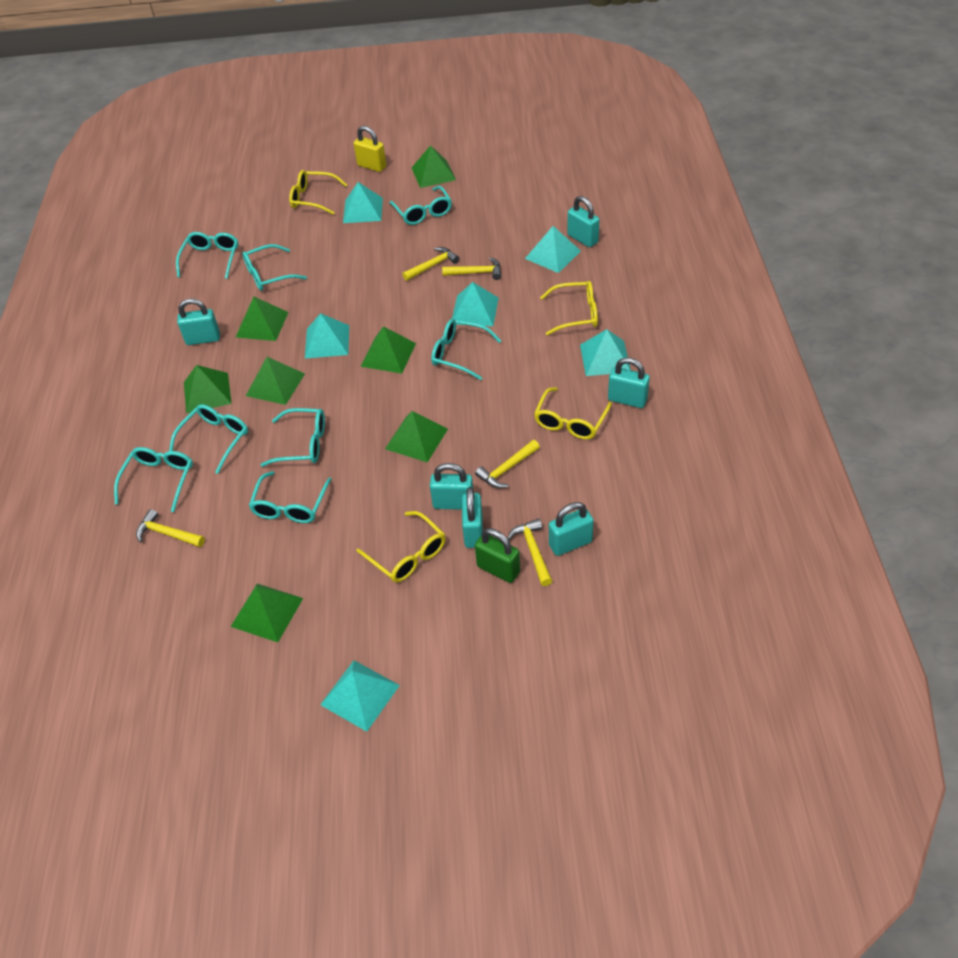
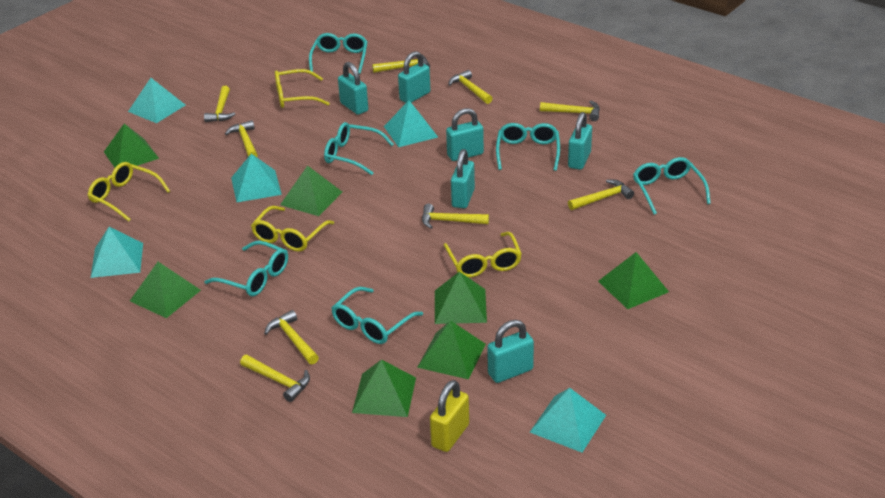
green padlock: [475,528,520,583] = 1 -> none = 0
turquoise glasses: [114,447,193,512] [169,404,248,474] [176,232,238,279] [242,244,307,291] [249,471,332,523] [261,408,325,467] [390,186,452,225] [431,319,501,380] = 8 -> [204,241,288,296] [309,33,368,74] [324,122,394,175] [331,287,423,344] [496,123,560,171] [633,157,711,215] = 6
turquoise pyramid: [305,313,349,359] [320,660,400,732] [343,182,383,223] [452,282,499,326] [525,226,581,273] [580,329,631,376] = 6 -> [91,227,143,278] [128,78,185,123] [231,154,282,202] [384,100,438,147] [530,388,606,453] = 5
yellow hammer: [136,509,205,547] [402,247,459,281] [442,257,501,280] [475,440,540,488] [507,519,552,586] = 5 -> [204,86,235,122] [225,120,258,157] [240,355,310,402] [264,310,319,365] [372,54,430,73] [422,204,489,229] [448,70,493,104] [540,101,600,121] [568,180,634,210] = 9

